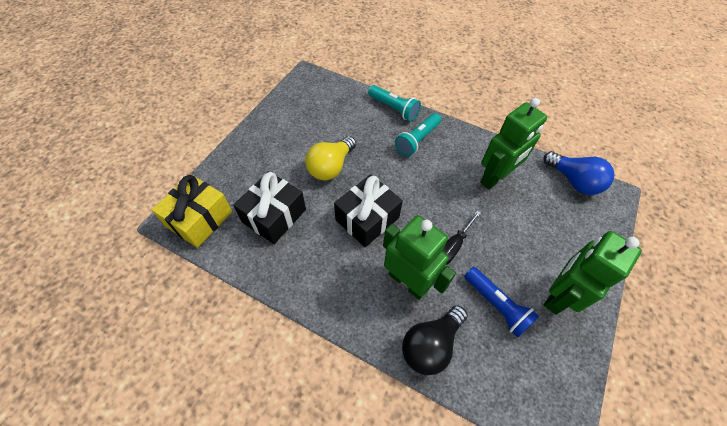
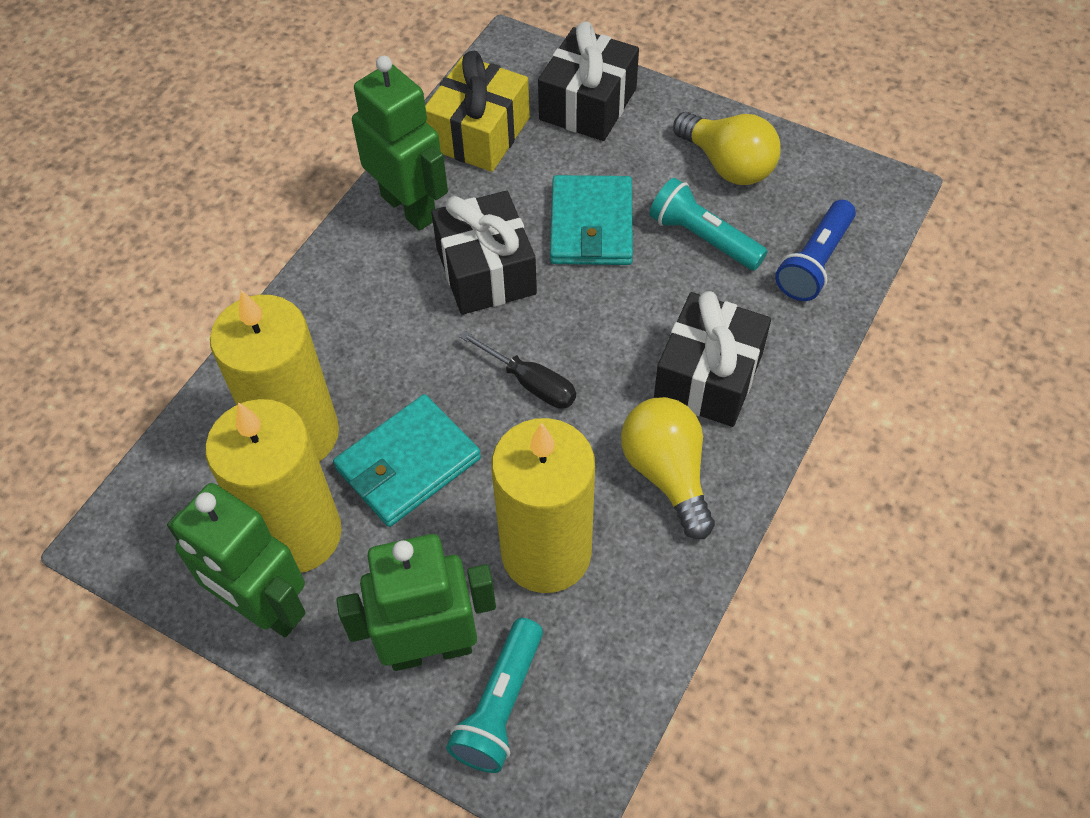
black gift: [233,171,306,244] [334,174,403,247] = 2 -> [431,191,537,315] [538,22,639,141] [654,291,771,427] = 3
black light bulb: [402,305,468,375] = 1 -> none = 0
blue light bulb: [543,151,614,195] = 1 -> none = 0
turquoise wallet: none = 0 -> [333,394,481,527] [550,175,633,265] = 2
yellow candle: none = 0 -> [205,399,342,573] [210,290,339,462] [491,418,595,593] = 3
yellow light bulb: [305,136,356,180] = 1 -> [621,397,715,539] [673,112,781,185] = 2

